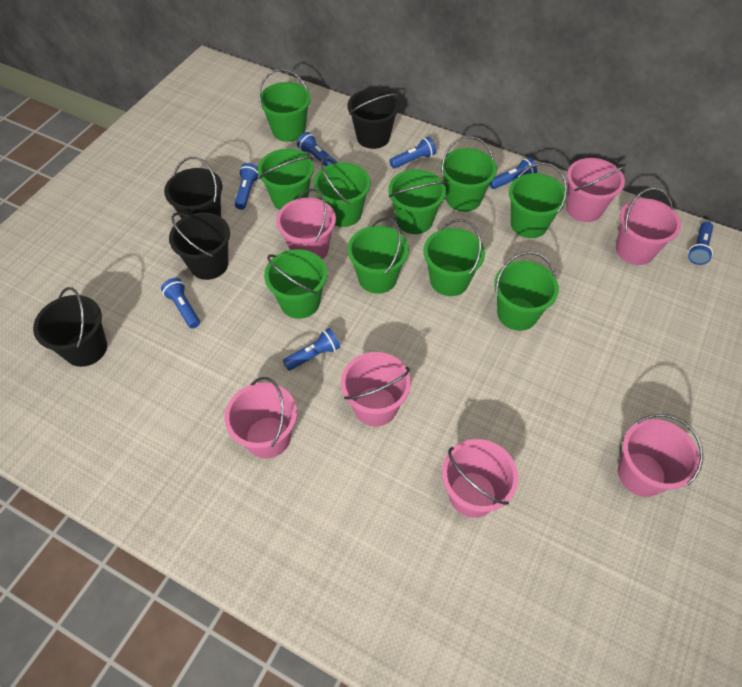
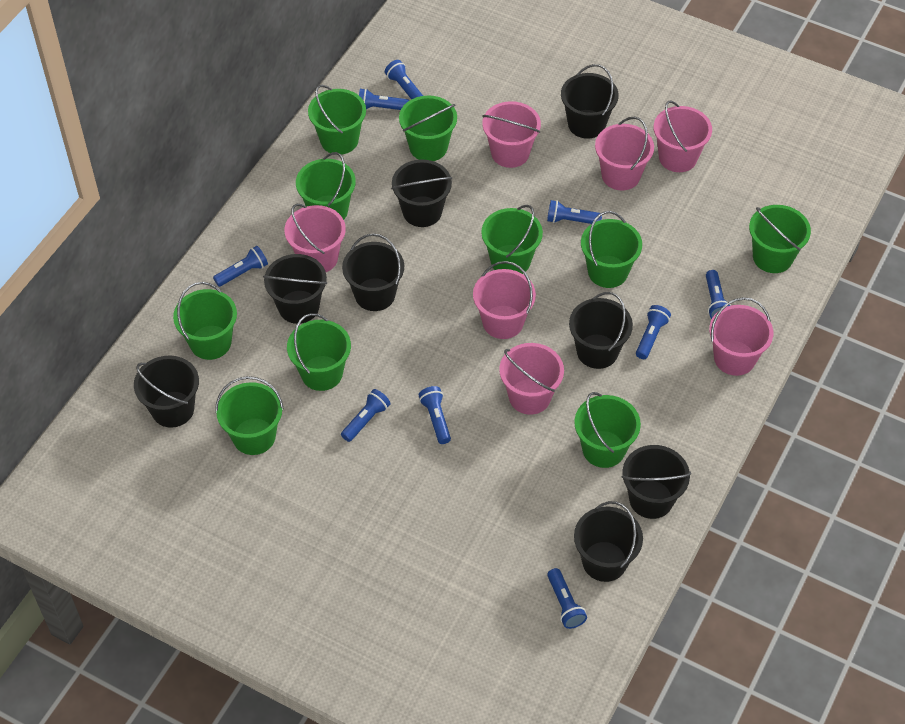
black bucket: [33,287,107,367] [164,157,223,219] [169,212,230,280] [347,89,399,149] = 4 -> [134,355,199,428] [263,254,327,324] [342,233,404,311] [391,160,452,227] [561,64,619,139] [569,292,633,369] [574,501,643,582] [621,445,691,519] = 8
blue flashlight: [161,278,200,329] [235,163,259,210] [283,328,340,371] [297,132,337,166] [389,137,436,169] [489,157,537,189] [688,222,713,265] = 7 -> [213,246,268,287] [341,389,391,442] [359,88,409,110] [385,60,423,100] [418,386,451,444] [547,200,602,224] [547,568,587,629] [636,305,671,359] [706,270,731,319] = 9

